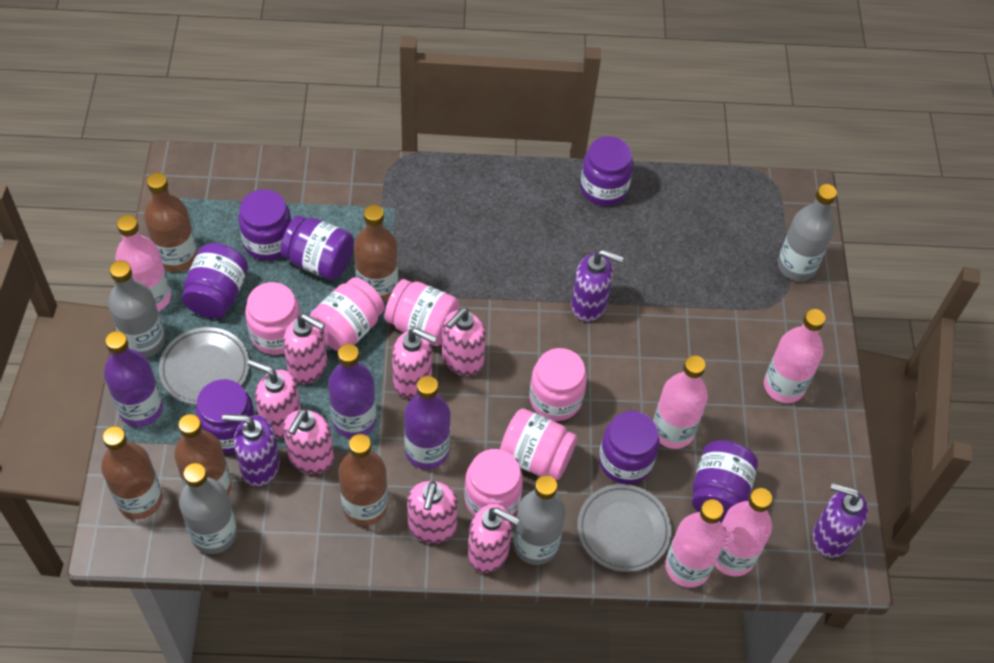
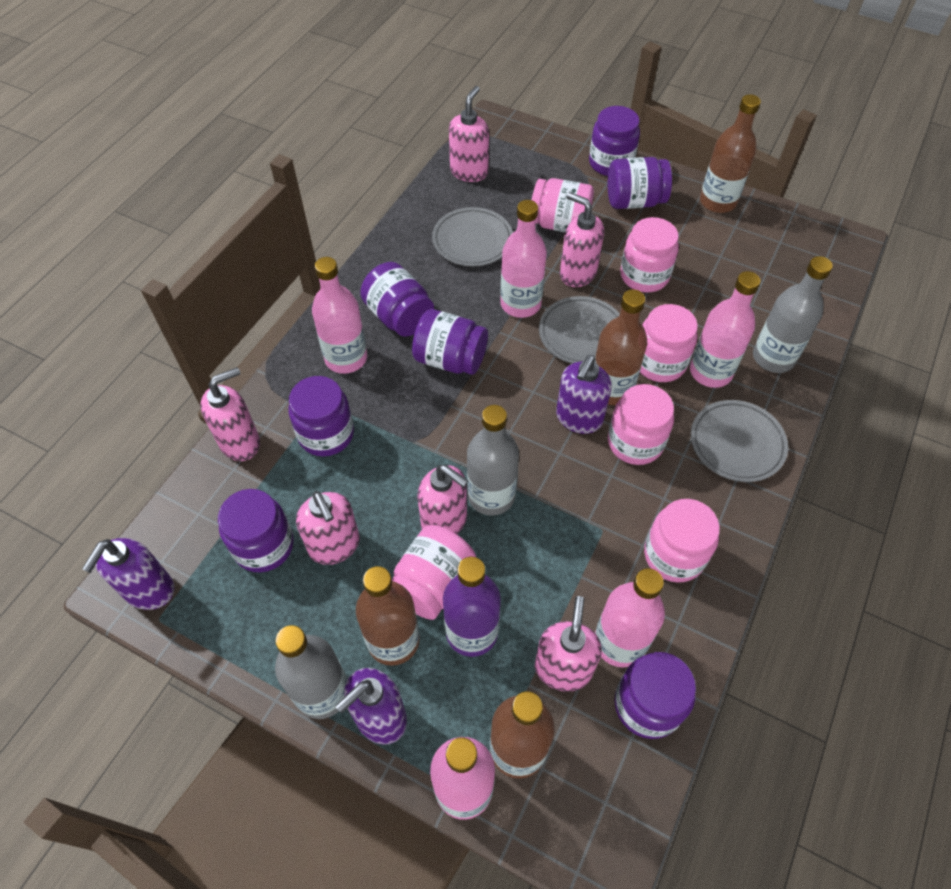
brown bottle: [101,426,163,519] [144,173,197,273] [174,414,232,495] [338,434,388,526] [354,205,398,302] = 5 -> [356,566,420,666] [490,691,555,779] [595,289,647,405] [700,94,761,213] = 4
grey bottle: [108,260,165,358] [179,463,237,554] [513,475,566,565] [777,184,837,281] = 4 -> [275,625,348,719] [467,405,519,516] [753,256,833,373] = 3
grey plate: [159,327,249,405] [577,484,672,572] = 2 -> [432,207,513,266] [539,296,620,364] [691,400,788,482] = 3
pink soap dispenser: [247,359,301,439] [283,313,327,384] [283,409,334,474] [392,328,437,398] [407,481,458,544] [442,308,486,376] [468,503,520,573] = 7 -> [200,367,260,461] [296,491,360,565] [417,465,468,534] [449,86,489,182] [535,596,602,692] [560,192,604,287] = 6
purple bottle: [104,331,163,427] [328,344,376,438] [404,376,451,469] = 3 -> [443,557,501,657] = 1

